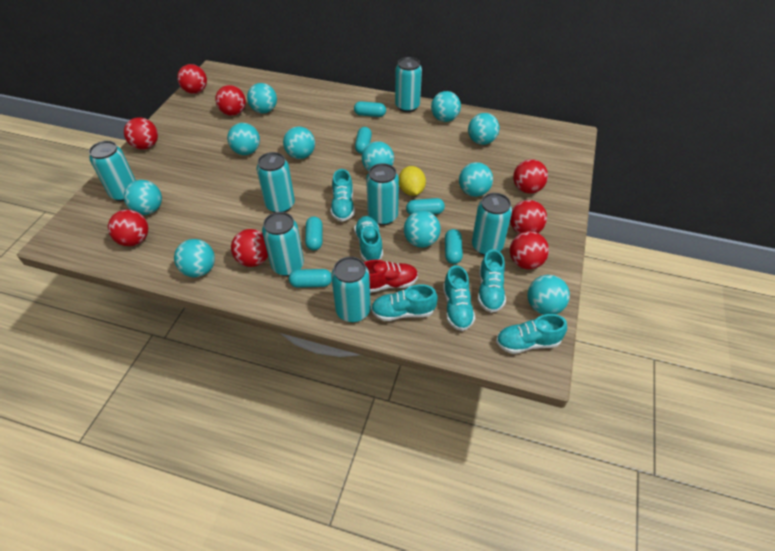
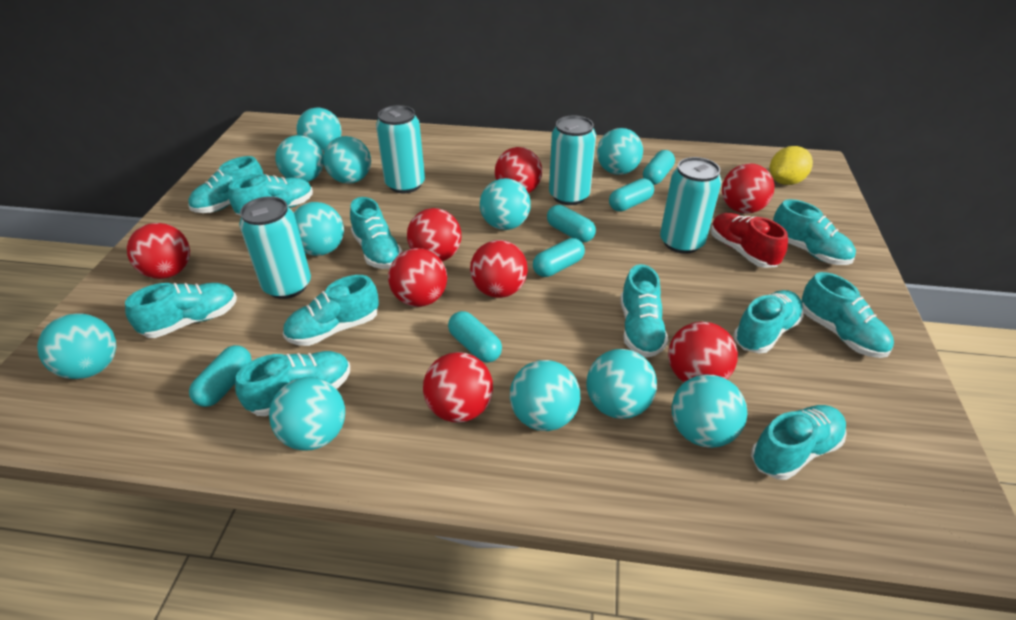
turquoise can: [89,141,136,201] [257,152,295,213] [262,212,304,276] [331,257,371,322] [366,163,399,225] [395,57,422,112] [472,193,512,256] = 7 -> [239,196,311,299] [376,105,425,193] [549,115,596,205] [660,157,722,254] = 4
turquoise shoe: [331,169,355,222] [354,216,383,261] [371,284,438,321] [443,265,475,331] [478,249,506,313] [496,314,567,354] = 6 -> [125,283,237,338] [188,156,263,213] [228,174,313,216] [235,351,350,416] [283,275,379,346] [350,197,402,269] [620,264,668,358] [733,290,804,353] [751,405,847,480] [773,199,856,265] [802,272,894,358] = 11

